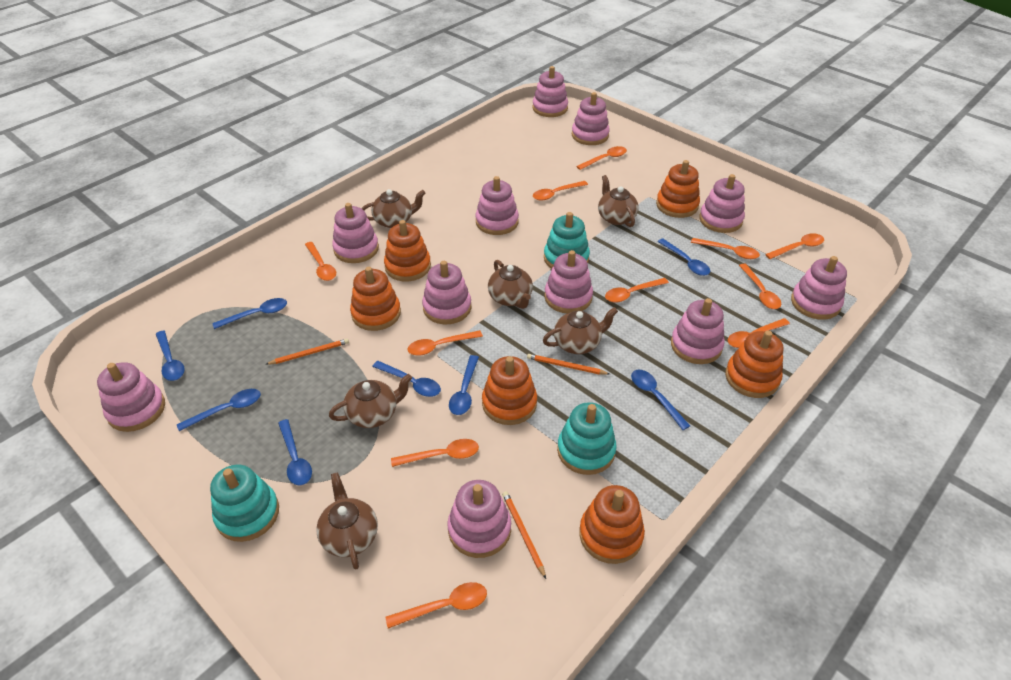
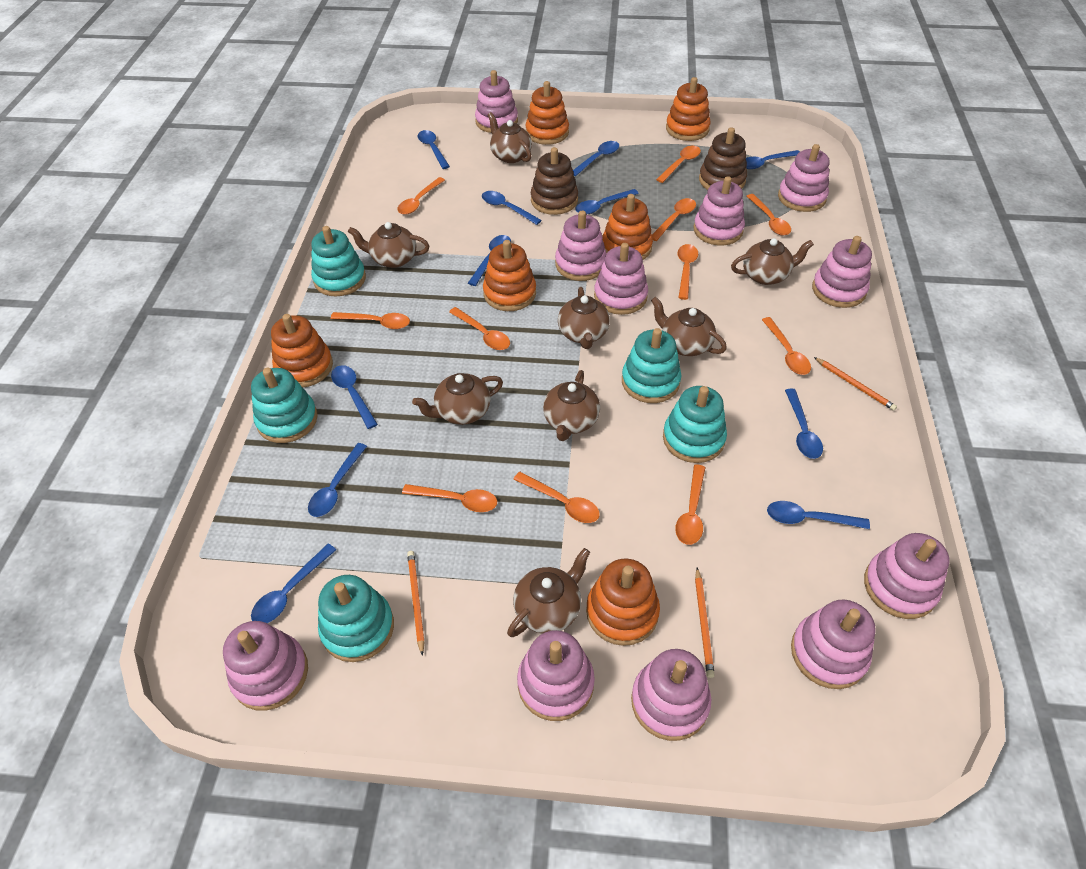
blue spoon: [156,330,185,381] [177,389,261,431] [212,298,287,329] [278,419,312,486] [372,361,441,397] [449,355,479,415] [631,370,690,430] [657,238,710,276] = 8 -> [251,544,336,623] [308,443,367,517] [331,365,378,429] [418,130,450,169] [468,235,511,286] [482,191,542,225] [573,141,619,176] [575,189,639,215] [745,150,800,169] [767,501,870,529] [785,389,823,459] = 11
brown stacking toy: none = 0 -> [531,147,578,215] [699,127,747,190] = 2
brown teapot: [316,472,378,569] [329,374,412,428] [361,189,425,228] [488,260,533,309] [543,307,618,354] [598,175,639,227] = 6 -> [348,222,429,268] [412,373,503,425] [488,112,532,163] [507,548,590,637] [543,370,600,441] [558,287,610,349] [651,297,727,356] [731,238,814,285] = 8
turquoise stacking toy: [210,464,279,542] [544,212,590,269] [557,402,617,475] = 3 -> [251,368,318,443] [311,226,366,297] [318,575,394,662] [622,328,682,403] [663,386,727,463] = 5

